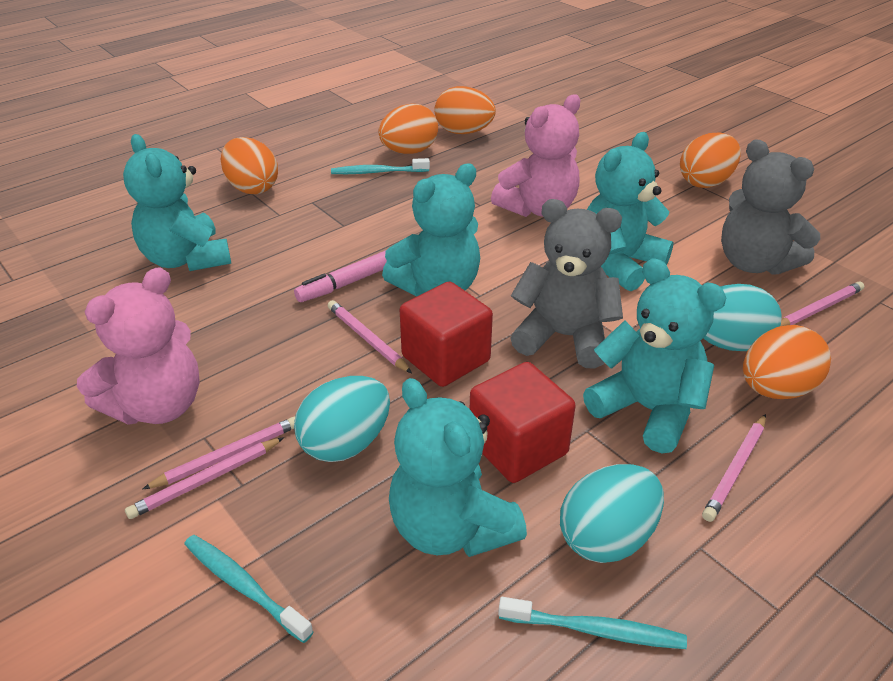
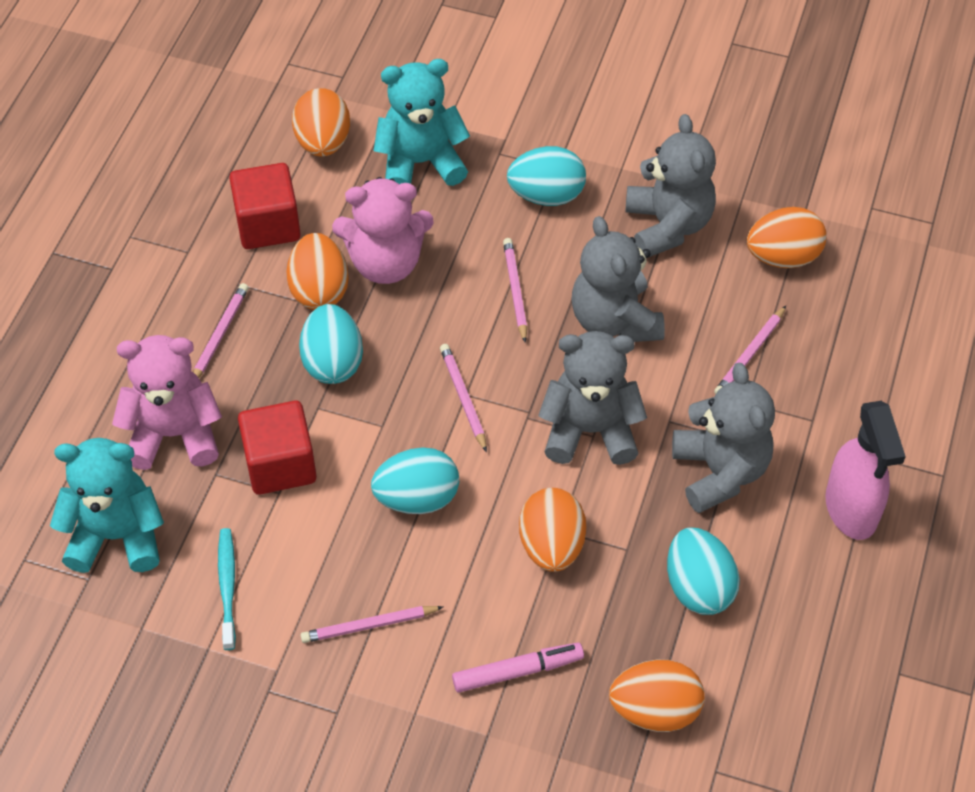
grey teddy bear: [511,199,623,368] [721,139,820,275] = 2 -> [539,331,647,465] [571,216,665,342] [625,114,716,257] [672,363,775,513] = 4
pink spray bottle: none = 0 -> [825,401,906,540] = 1
turquoise egg: [294,376,390,462] [560,464,664,563] [703,284,781,351] = 3 -> [299,304,363,384] [371,447,459,514] [507,146,586,206] [667,528,740,615] = 4
turquoise teddy bear: [123,134,231,271] [382,163,480,297] [389,378,527,557] [583,258,726,454] [587,132,674,291] = 5 -> [50,438,164,573] [374,59,470,186] = 2
turquoise toothbrush: [184,535,314,643] [331,158,430,174] [498,597,687,649] = 3 -> [218,528,236,650] = 1

